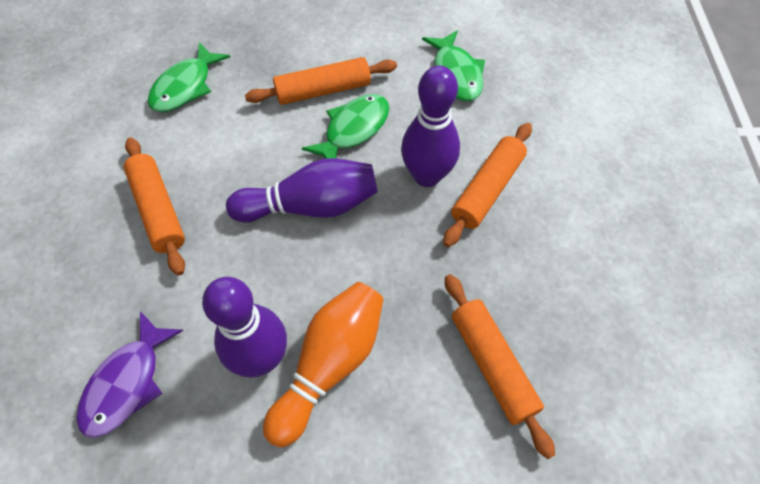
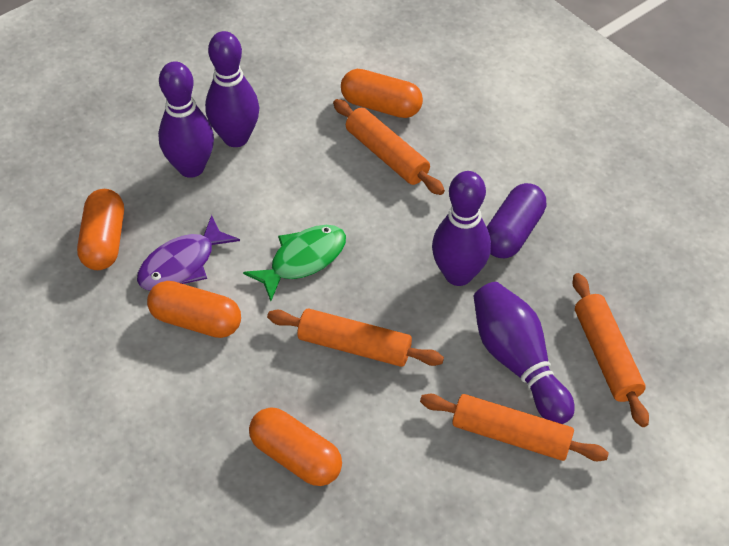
green fish: [148,42,230,112] [302,94,389,159] [422,30,485,101] = 3 -> [243,225,346,301] = 1
orange bowling pin: [263,282,384,447] = 1 -> none = 0
orange capsule: none = 0 -> [77,189,124,270] [147,281,241,338] [249,407,342,486] [341,69,423,118] = 4
purple bowling pin: [202,277,287,378] [226,158,378,223] [401,66,460,187] = 3 -> [158,61,214,178] [205,31,259,147] [432,171,491,286] [473,282,575,424] = 4
purple capsule: none = 0 -> [487,183,546,258] = 1

